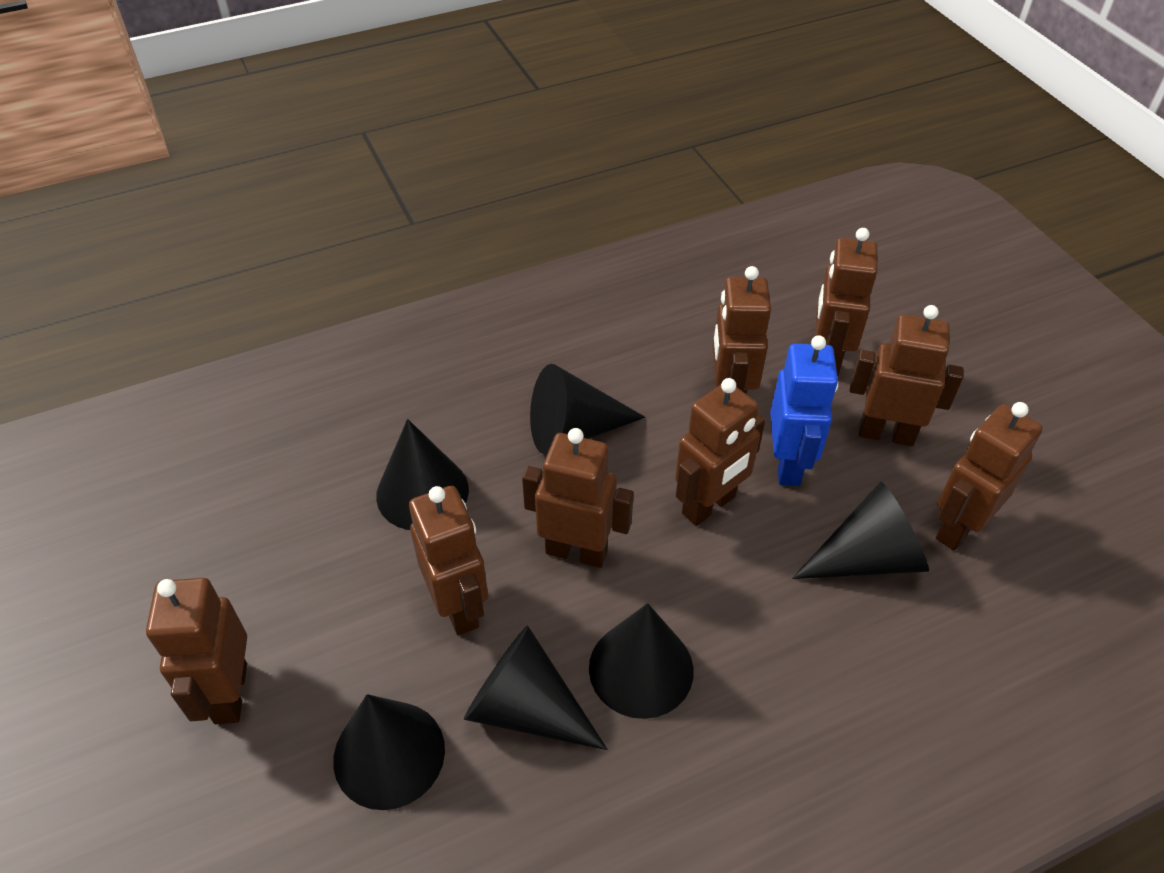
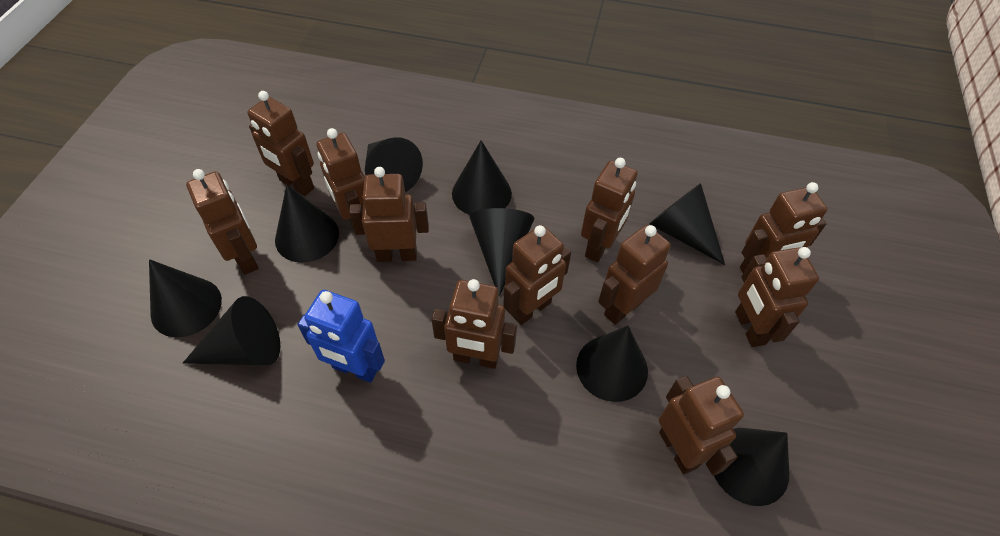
black cone: [333,694,445,810] [376,419,469,530] [464,625,608,750] [530,364,645,454] [589,603,694,719] [792,482,929,579] = 6 -> [149,259,222,337] [183,296,280,365] [275,185,339,263] [365,137,423,192] [452,140,512,215] [469,208,534,297] [576,326,648,402] [649,183,725,265] [714,428,789,506] = 9
brown robot: [146,578,247,724] [409,486,488,636] [522,428,634,568] [675,378,765,526] [713,266,771,394] [815,228,878,377] [849,305,963,446] [936,402,1043,551] = 8 -> [186,169,259,275] [247,91,314,196] [316,128,365,232] [349,167,429,262] [431,279,517,369] [503,225,571,325] [581,158,638,262] [598,225,671,325] [659,376,744,476] [735,247,819,347] [740,182,827,273] = 11

